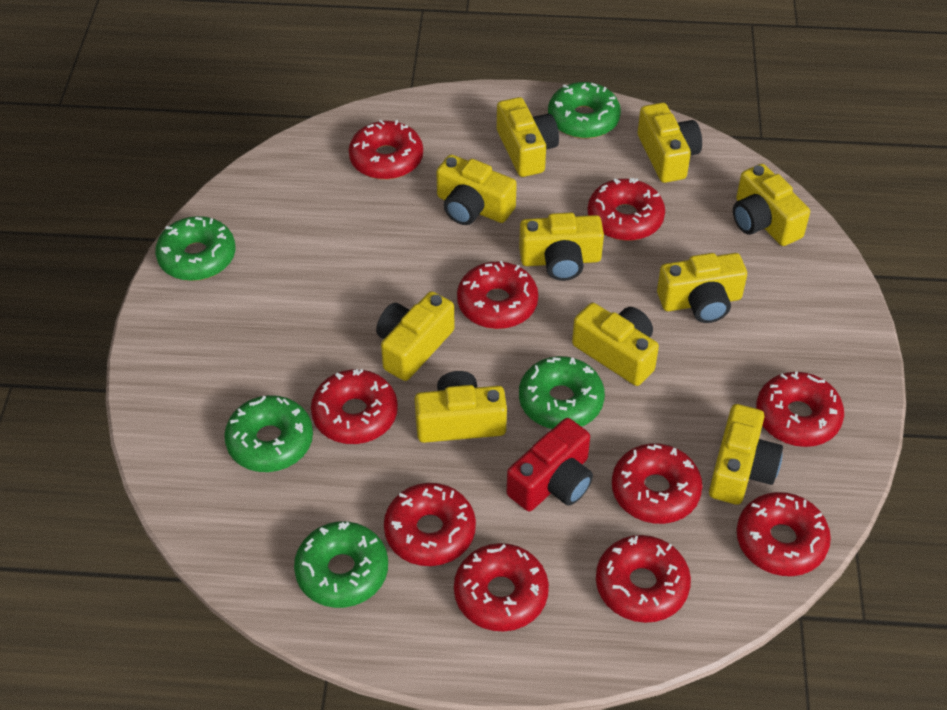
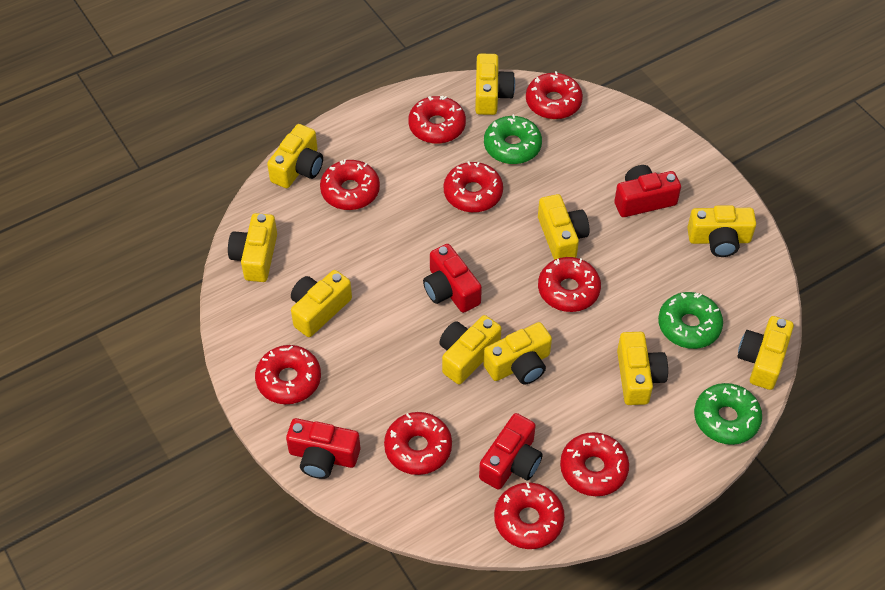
green donut: [155,216,236,281] [224,395,313,472] [294,521,388,608] [519,356,605,429] [548,82,621,139] = 5 -> [484,114,542,164] [658,292,723,349] [694,383,762,445] = 3
red camera: [507,418,593,511] = 1 -> [286,418,360,479] [423,244,482,313] [479,413,543,490] [614,165,681,217] = 4
red donut: [311,369,398,444] [349,120,423,180] [384,483,476,566] [454,543,549,632] [457,261,538,329] [588,178,665,241] [596,535,691,623] [612,443,702,524] [737,492,831,576] [756,371,844,447] = 10 -> [255,345,321,404] [320,159,380,210] [384,412,452,475] [408,96,466,144] [444,161,503,213] [494,483,565,549] [526,71,583,119] [538,257,601,312] [560,432,629,496] = 9

